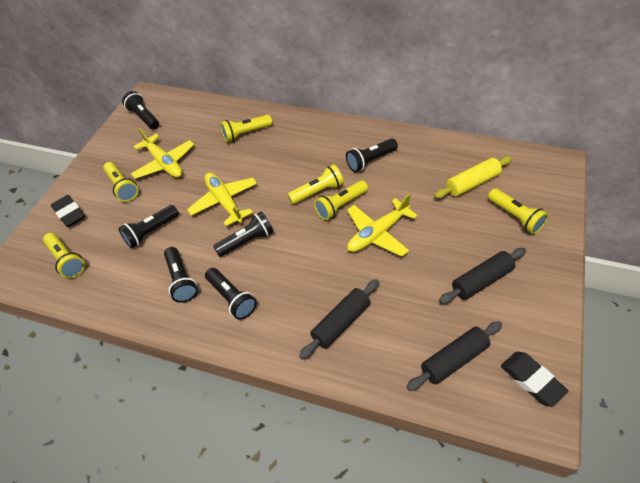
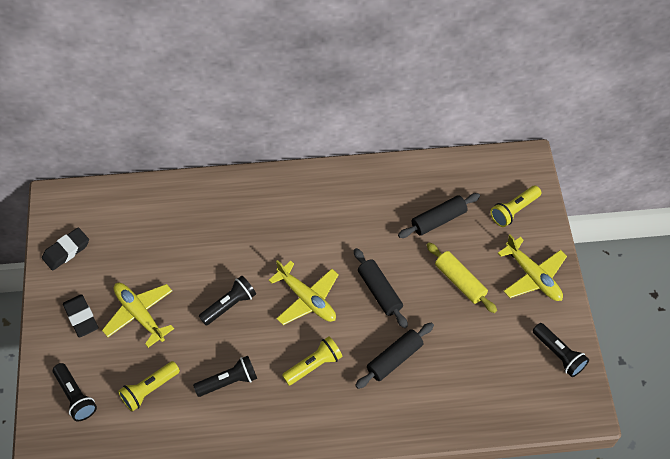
black flashlight: [118,205,179,248] [122,91,159,130] [164,247,198,303] [205,268,257,320] [213,211,274,257] [346,138,398,172] = 6 -> [53,363,97,421] [193,356,257,397] [199,276,256,326] [533,323,589,377] = 4
yellow flashlight: [43,233,85,278] [103,162,138,202] [220,115,272,142] [287,164,344,204] [314,180,368,221] [488,188,549,234] = 6 -> [118,361,180,412] [282,336,343,385] [490,185,541,227] = 3

